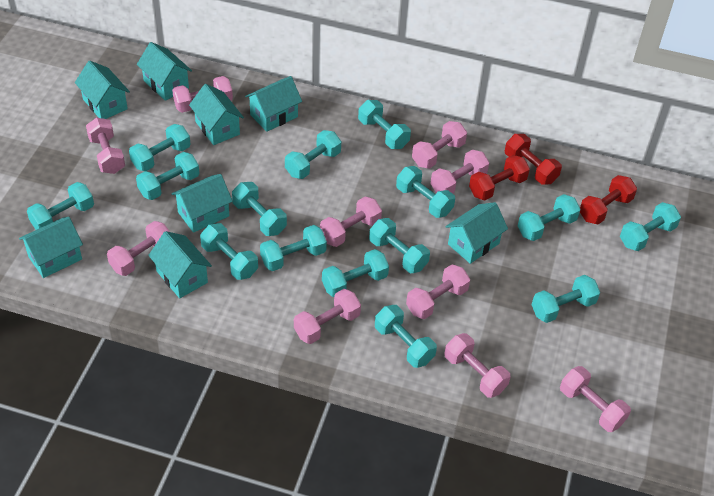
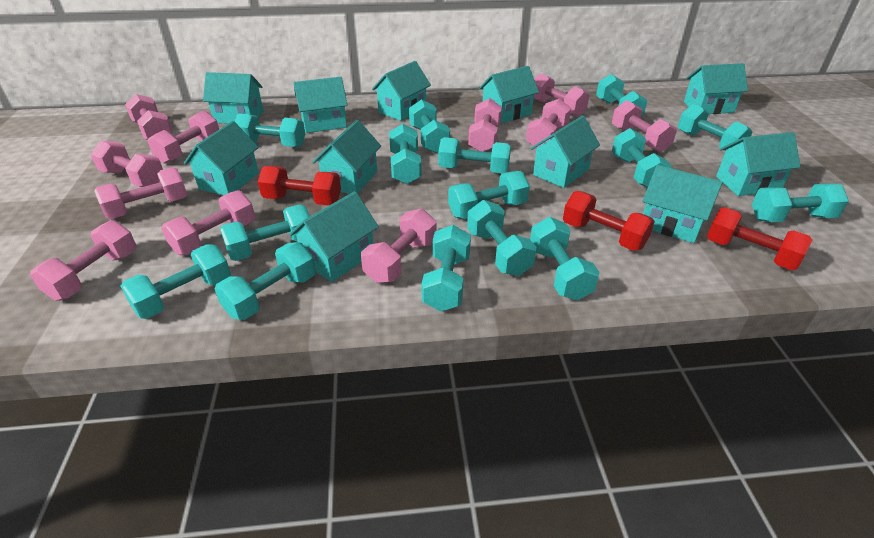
pink dumbbell: [86,118,125,174] [107,221,170,276] [172,76,233,113] [294,289,361,344] [320,197,382,247] [406,264,470,319] [412,121,467,169] [430,150,489,194] [444,333,511,398] [560,366,631,432] = 10 -> [30,220,137,301] [91,141,163,187] [94,167,187,219] [125,94,173,140] [148,110,219,164] [161,190,255,255] [361,209,436,283] [468,98,502,152] [526,98,571,148] [534,73,590,117] [612,100,677,152] = 11
turquoise house: [19,217,83,278] [75,61,130,119] [137,42,192,101] [148,231,212,298] [172,174,233,233] [189,84,244,145] [245,76,302,132] [445,202,508,264] = 8 -> [183,121,259,195] [203,72,264,124] [289,191,379,282] [294,77,348,133] [312,120,381,194] [372,61,431,121] [479,66,539,124] [530,116,600,188] [642,165,723,243] [684,63,748,114] [716,132,800,196] = 11

